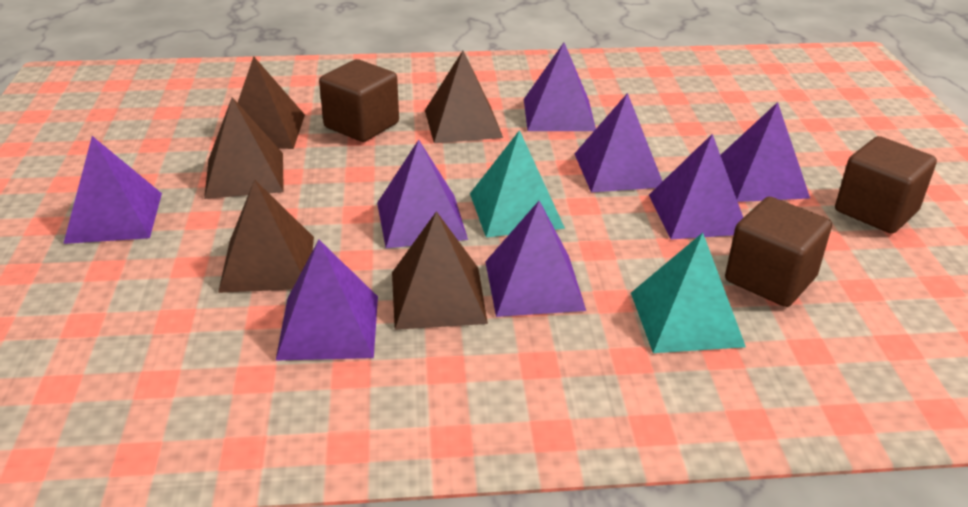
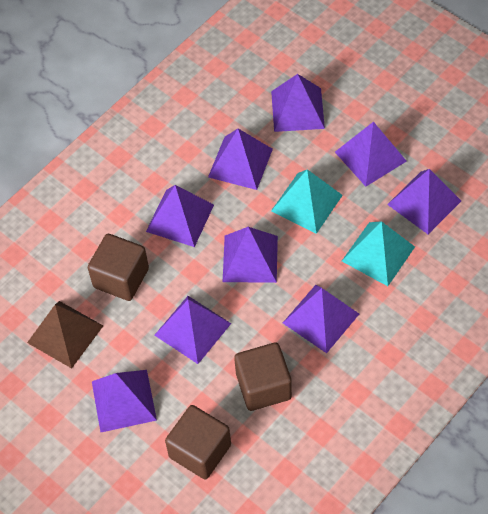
brown pyramid: [204,97,284,199] [218,179,314,293] [238,56,305,149] [392,211,488,330] [425,51,503,143] = 5 -> [27,301,103,368] = 1
purple pyramid: [63,136,162,244] [276,240,378,361] [377,140,468,248] [485,201,586,317] [524,43,596,131] [575,93,663,192] [649,134,743,239] [721,102,810,202] = 8 -> [92,370,157,433] [146,185,214,247] [154,296,231,364] [208,129,273,190] [223,227,278,283] [271,74,325,132] [283,285,359,353] [335,122,407,187] [387,169,461,234] = 9

